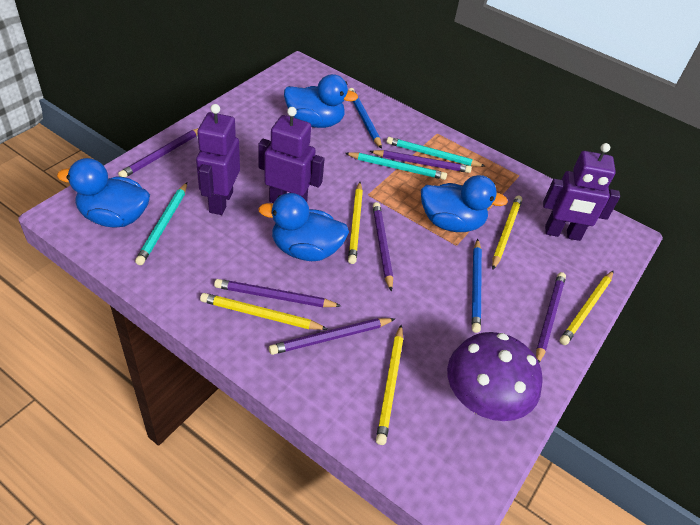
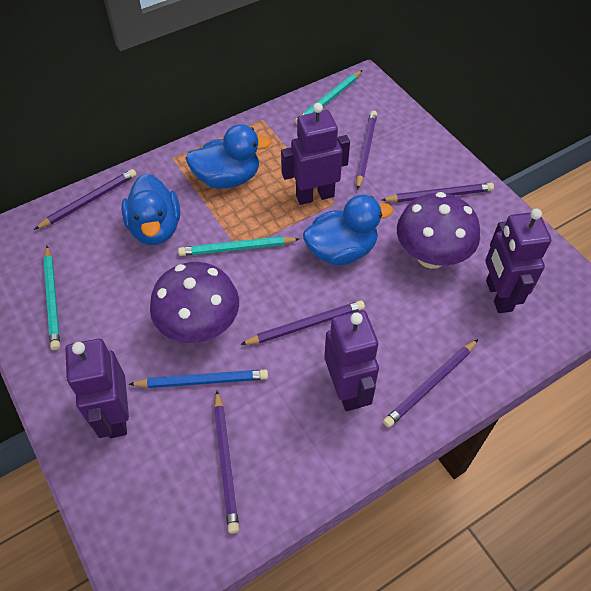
blue duck: [57,158,150,228] [258,193,349,261] [284,74,358,128] [421,175,508,232] = 4 -> [122,174,180,245] [185,124,272,189] [303,195,393,265] = 3
blue pencil: [348,88,382,149] [472,239,482,333] = 2 -> [128,369,268,388] = 1
purple mushroom: [447,332,543,421] = 1 -> [150,262,239,343] [397,192,480,269] = 2
purple robot: [196,104,240,215] [258,107,325,203] [543,143,620,241] = 3 -> [65,339,129,438] [281,103,350,205] [324,310,379,411] [485,209,551,313] = 4
yellow pencil: [200,293,327,330] [348,182,363,264] [376,325,403,445] [492,196,522,270] [560,270,614,345] = 5 -> none = 0

